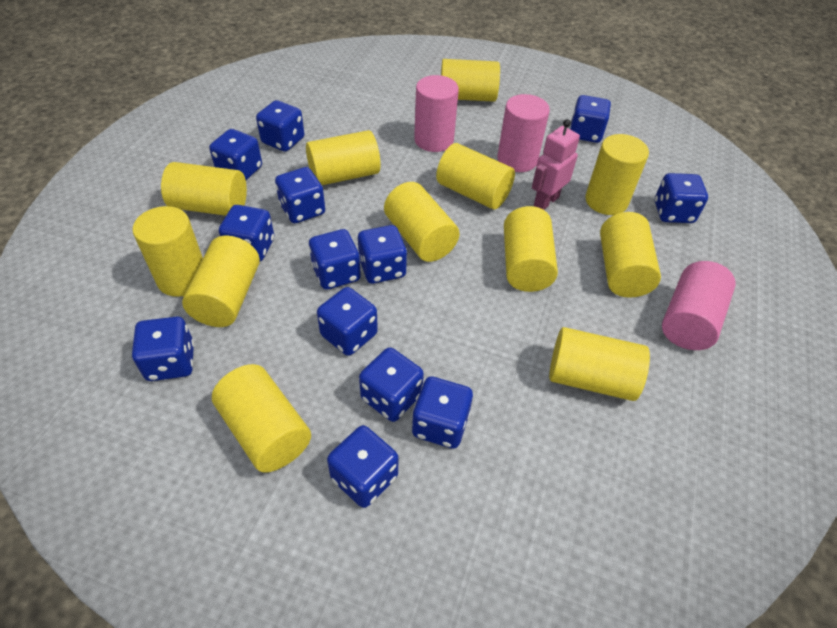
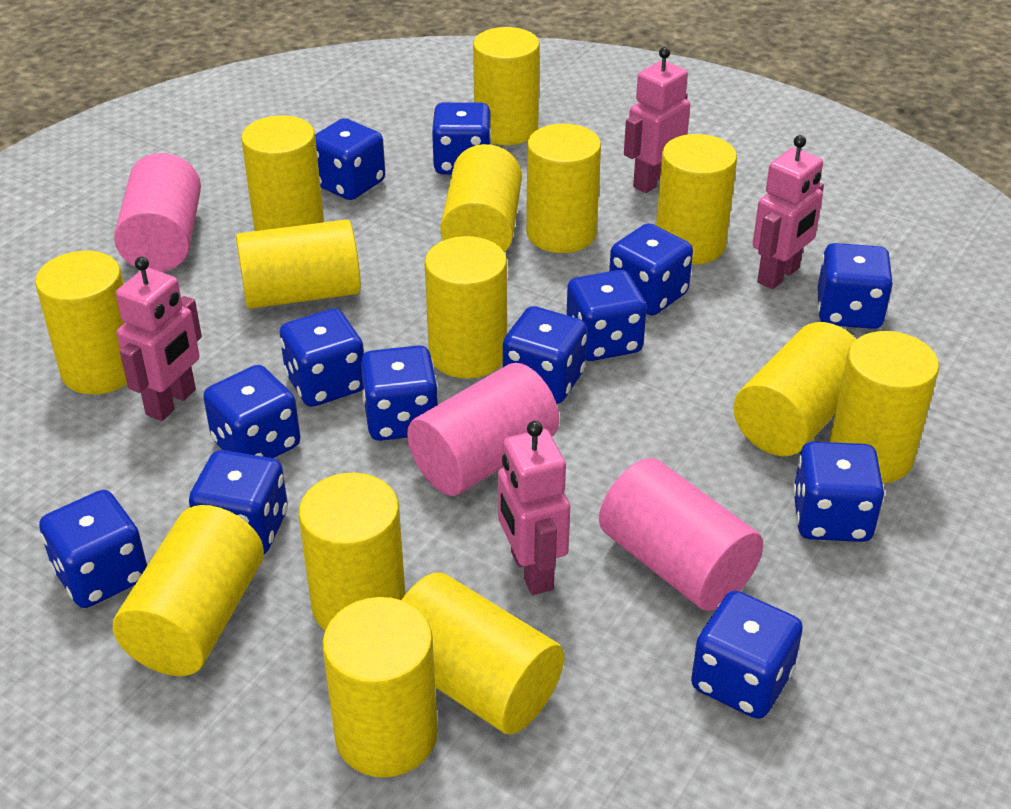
pink robot: [532,119,580,210] = 1 -> [116,257,202,421] [498,421,570,595] [624,47,690,193] [753,135,824,289] = 4
yellow cylinder: [132,206,203,297] [161,162,247,216] [182,235,260,327] [212,364,311,473] [306,130,381,185] [384,182,460,262] [436,143,515,209] [441,59,500,102] [504,206,558,292] [549,327,650,401] [585,134,649,215] [600,212,661,298] = 12 -> [35,251,127,395] [113,505,264,676] [236,219,361,309] [241,116,324,231] [299,473,405,630] [322,597,438,778] [402,572,564,734] [425,236,507,379] [440,144,522,252] [473,27,540,145] [526,124,601,253] [656,134,737,265] [733,322,856,456] [829,331,939,483] = 14

